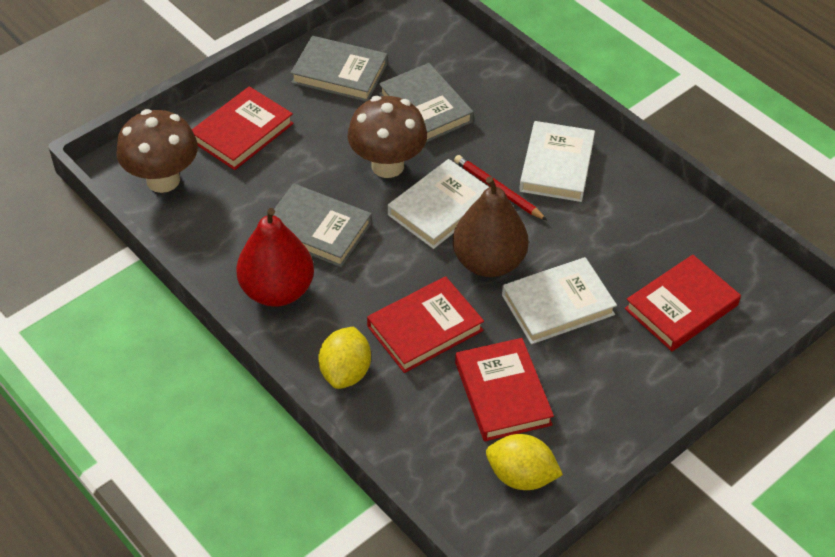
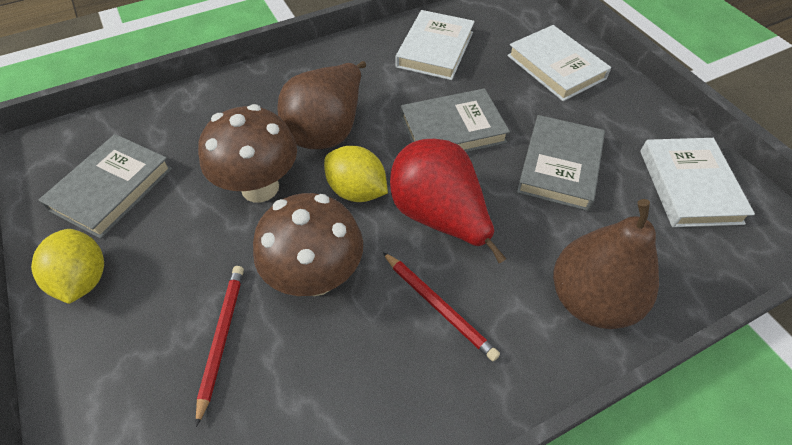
brown pear: [453,177,528,277] = 1 -> [277,61,366,149] [553,199,659,329] = 2
red book: [192,86,294,170] [367,276,484,373] [455,338,554,441] [625,255,741,351] = 4 -> none = 0
red pencil: [454,155,547,220] = 1 -> [196,266,244,427] [383,252,500,361] = 2

